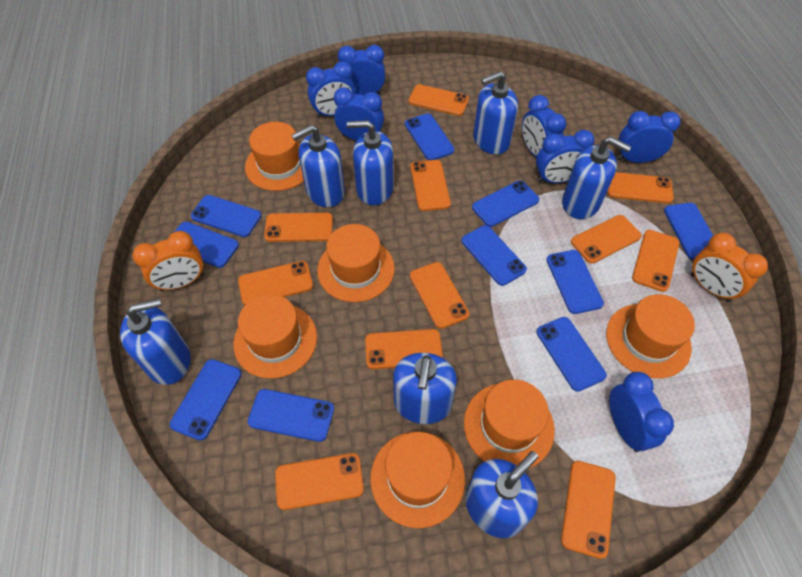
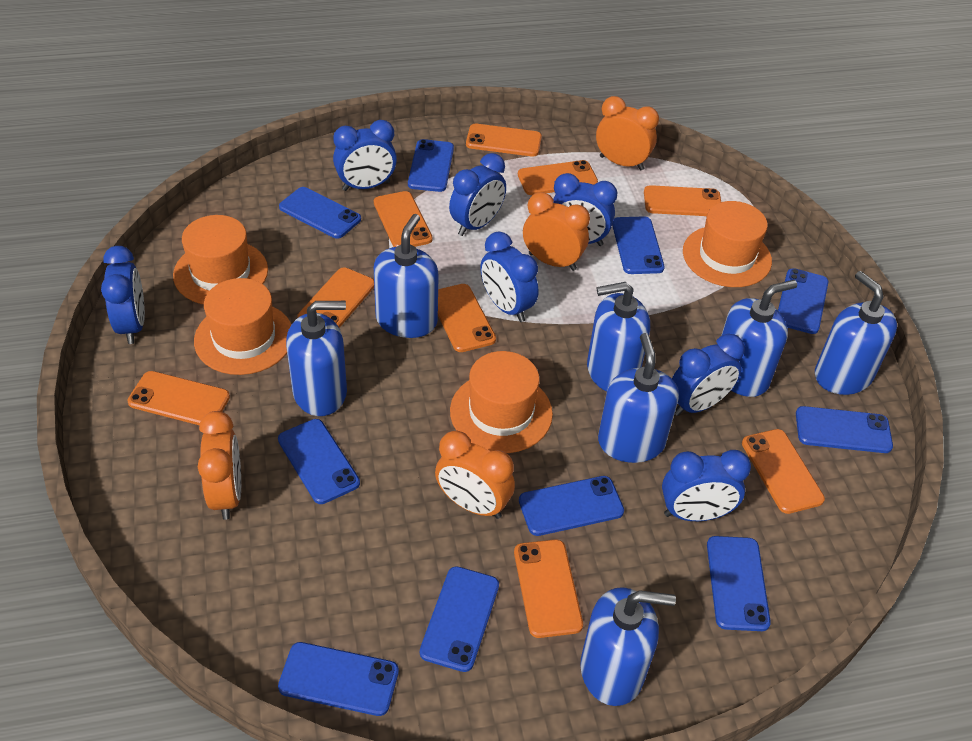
orange clock: [132,231,204,291] [691,233,768,302] = 2 -> [198,411,241,520] [435,430,515,519] [523,192,590,271] [596,96,659,170] = 4
orange hat: [233,294,317,378] [245,122,304,191] [317,224,395,302] [370,432,465,528] [464,380,555,468] [606,294,695,379] = 6 -> [173,215,268,304] [194,278,292,375] [450,351,553,453] [683,201,772,287] = 4
orange phone: [238,261,313,305] [264,213,333,242] [275,453,364,510] [365,329,443,369] [408,84,469,116] [410,262,469,329] [411,160,451,211] [561,461,616,559] [571,215,642,264] [607,172,674,203] [632,230,679,292] = 11 -> [127,371,230,425] [297,267,374,328] [374,191,432,247] [438,284,496,352] [466,124,542,157] [514,539,583,638] [518,160,598,195] [644,185,721,216] [742,429,825,514] = 9

